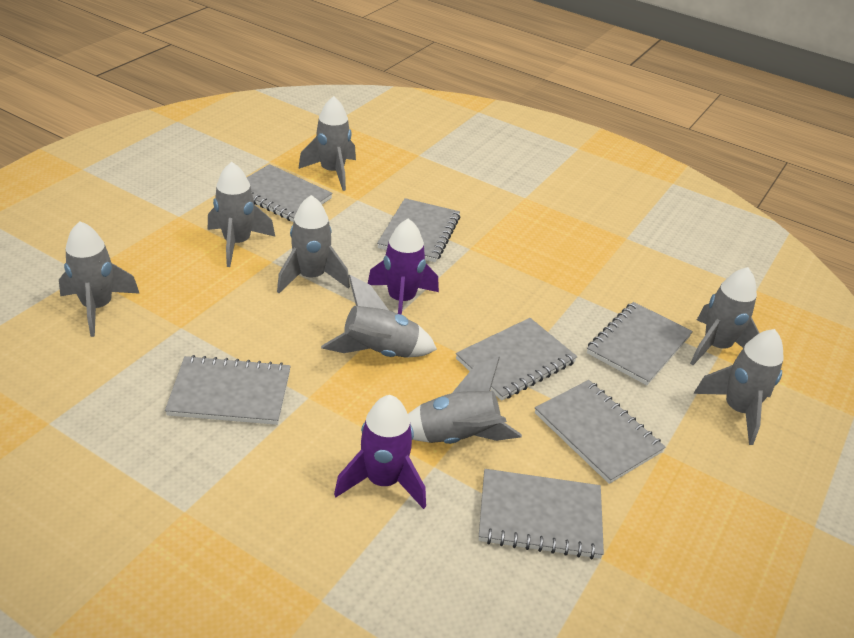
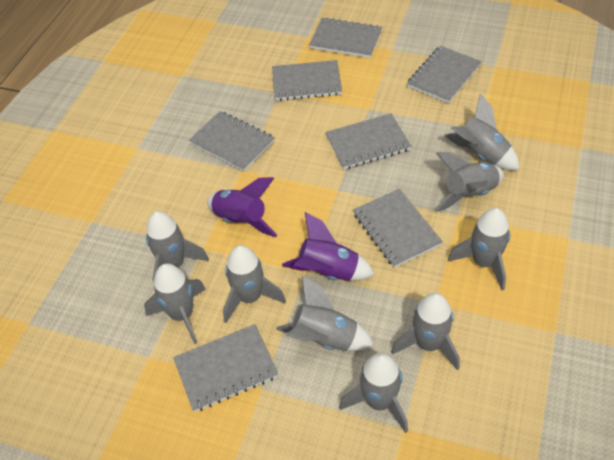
grey rocket: [59,221,140,337] [208,162,275,267] [277,195,350,293] [298,96,356,191] [321,275,437,358] [408,356,522,444] [690,267,759,365] [694,329,784,445] = 8 -> [144,263,205,344] [146,211,209,284] [223,245,286,323] [276,276,374,351] [339,353,408,433] [391,293,460,371] [434,152,504,212] [444,94,520,170] [448,208,510,290] = 9

